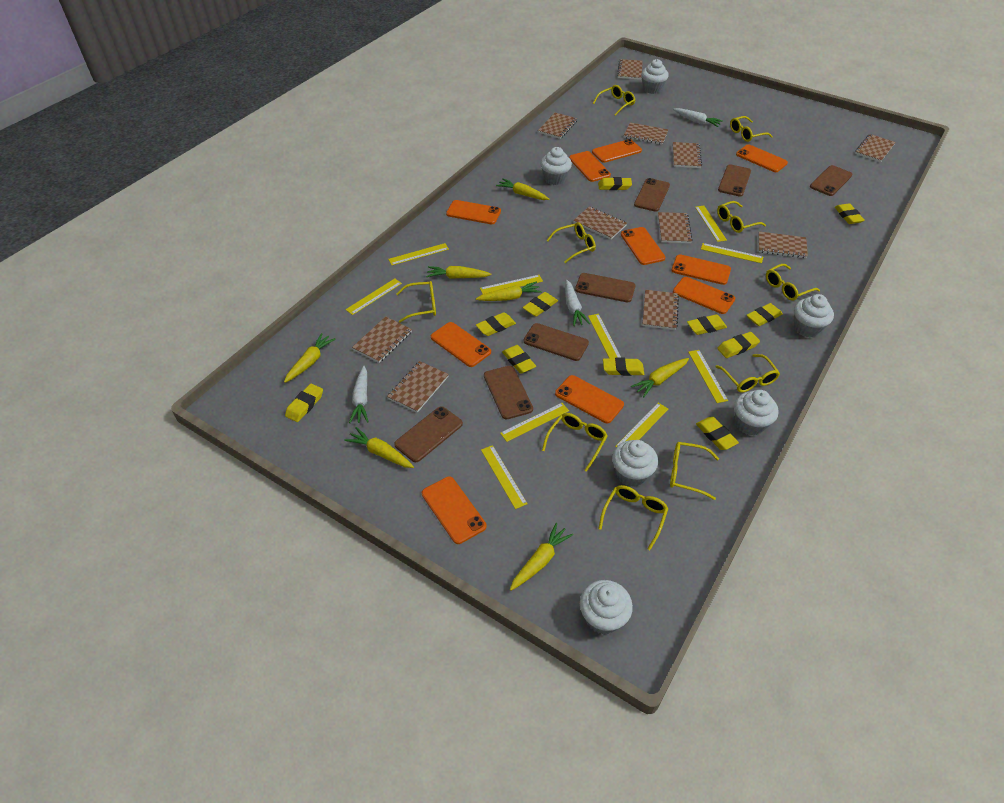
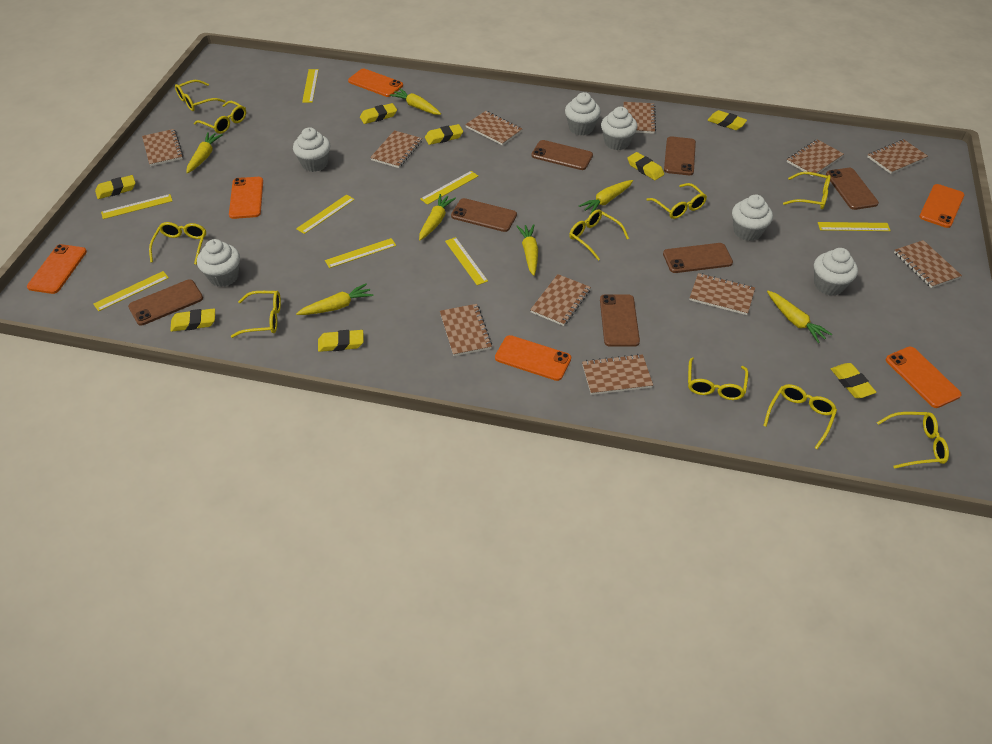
orange phone: [422,477,486,544] [431,322,491,367] [446,200,501,224] [555,375,624,423] [569,151,611,182] [592,139,642,163] [621,227,665,265] [671,254,731,285] [673,277,735,314] [736,144,788,172] = 10 -> [27,244,87,294] [229,177,263,219] [348,69,403,97] [495,335,571,381] [886,347,962,408] [919,184,965,228] = 6
white carrot: [349,366,369,423] [565,280,590,326] [673,108,723,127] = 3 -> none = 0
yellow eraser: [285,383,323,422] [476,312,516,336] [502,345,536,374] [523,292,558,317] [598,177,632,190] [603,358,644,376] [687,314,727,335] [696,417,739,450] [717,332,760,358] [746,303,783,326] [835,203,865,224] = 11 -> [95,175,135,199] [170,308,215,332] [318,330,364,352] [360,103,397,124] [425,124,463,145] [627,152,664,180] [707,110,747,130] [831,363,876,398] = 8
yellow ruler: [345,279,402,315] [388,243,449,265] [480,275,543,294] [481,445,528,509] [500,403,569,442] [588,314,621,358] [615,403,668,447] [688,350,728,403] [695,206,727,242] [701,243,763,263] = 10 -> [93,271,169,311] [101,194,172,219] [296,195,355,234] [302,69,319,103] [325,238,396,268] [420,171,478,205] [445,237,488,285] [818,222,891,231] = 8

